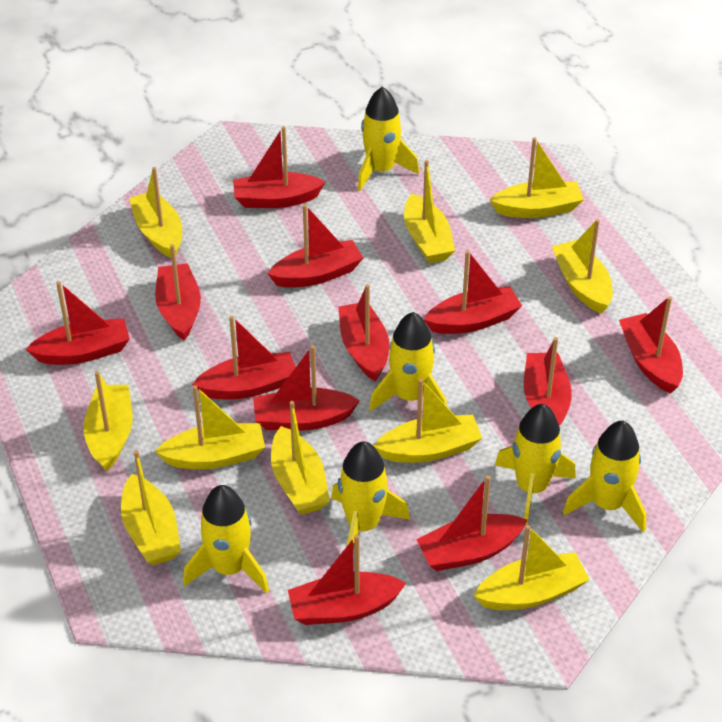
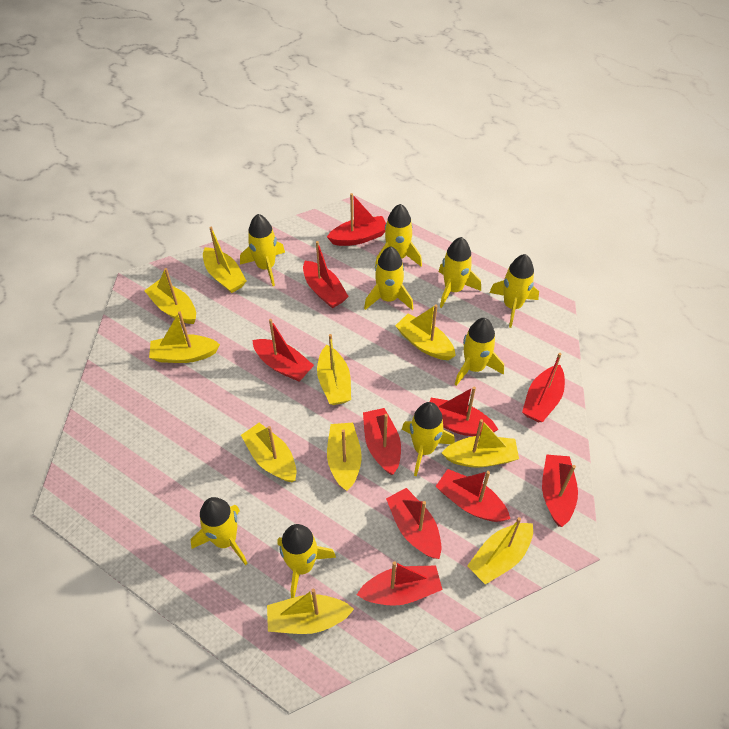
red boat: [26,281,130,365] [155,244,201,340] [192,316,296,399] [233,126,326,208] [253,345,360,431] [268,204,363,288] [288,534,406,625] [338,284,389,382] [416,475,527,571] [424,250,522,334] [524,337,572,426] [619,296,683,394] = 12 -> [252,319,314,381] [303,241,349,308] [327,193,386,246] [357,561,443,606] [363,408,401,475] [386,488,442,559] [429,386,498,436] [436,469,510,522] [522,353,565,422] [542,454,578,527] = 10
yellow rocket: [183,485,269,593] [331,441,410,550] [358,86,419,191] [369,312,447,411] [495,404,576,524] [563,421,646,532] = 6 -> [191,497,248,565] [240,214,285,286] [277,524,336,598] [364,246,413,310] [375,204,422,267] [402,402,455,476] [439,237,481,308] [455,318,504,386] [490,254,539,328] = 9

